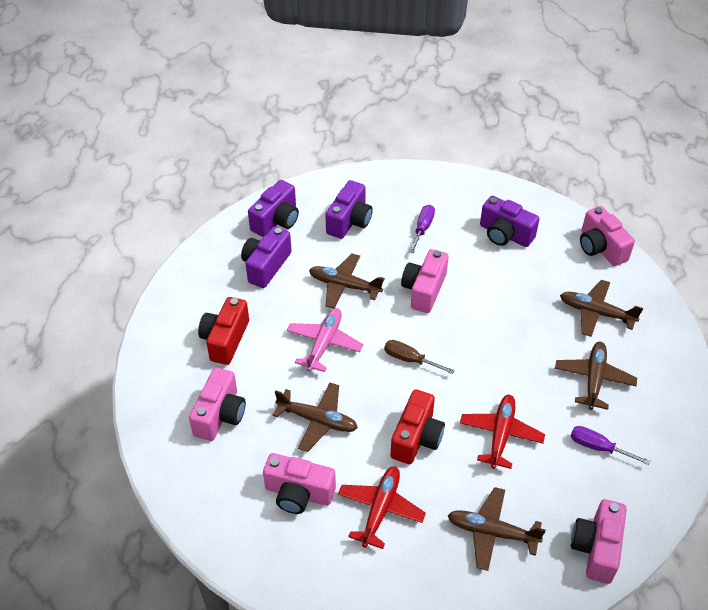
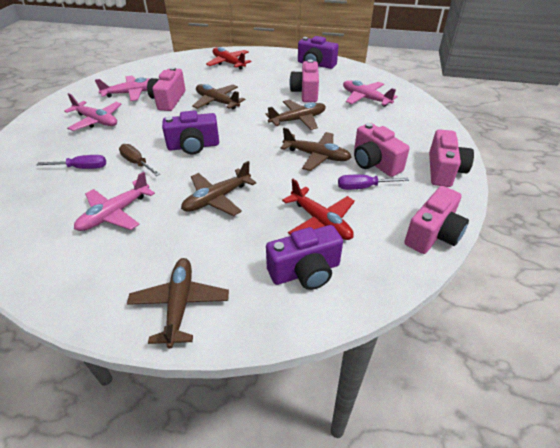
pink plane: [287,308,363,372] = 1 -> [64,93,122,131] [74,172,155,231] [95,75,149,101] [343,80,398,106] = 4
purple camera: [241,226,292,288] [248,180,299,237] [325,180,373,239] [480,196,539,247] = 4 -> [162,111,219,154] [266,225,343,290] [298,36,339,69] = 3
red camera: [198,297,249,365] [390,389,445,464] = 2 -> none = 0

